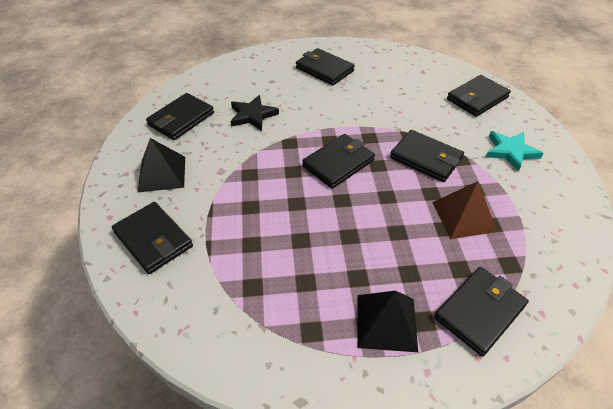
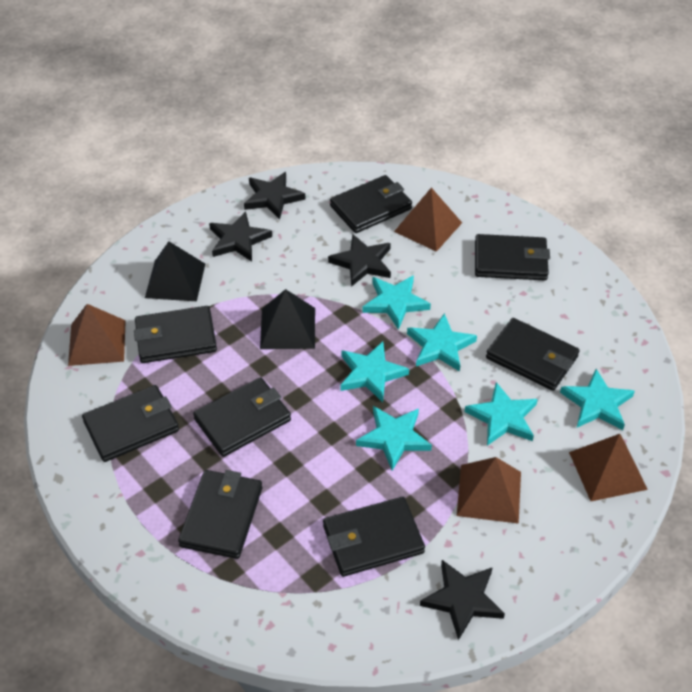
black star: [231,95,279,131] = 1 -> [209,211,272,262] [244,172,306,220] [328,234,391,287] [420,560,505,640] = 4
black wallet: [112,202,193,274] [146,93,214,140] [296,48,355,85] [302,134,375,189] [390,130,464,182] [434,267,529,357] [447,75,511,117] = 7 -> [82,385,179,462] [134,306,217,363] [178,470,262,559] [193,377,291,457] [323,497,425,577] [330,175,412,233] [475,234,550,280] [486,318,580,391] = 8
brown pyramid: [432,181,497,239] = 1 -> [68,304,126,366] [394,187,462,252] [457,457,521,524] [569,434,648,501] = 4
turquoise star: [486,131,543,172] = 1 -> [340,342,409,402] [356,406,432,471] [362,275,431,330] [407,313,477,372] [465,382,538,446] [560,369,635,430] = 6

